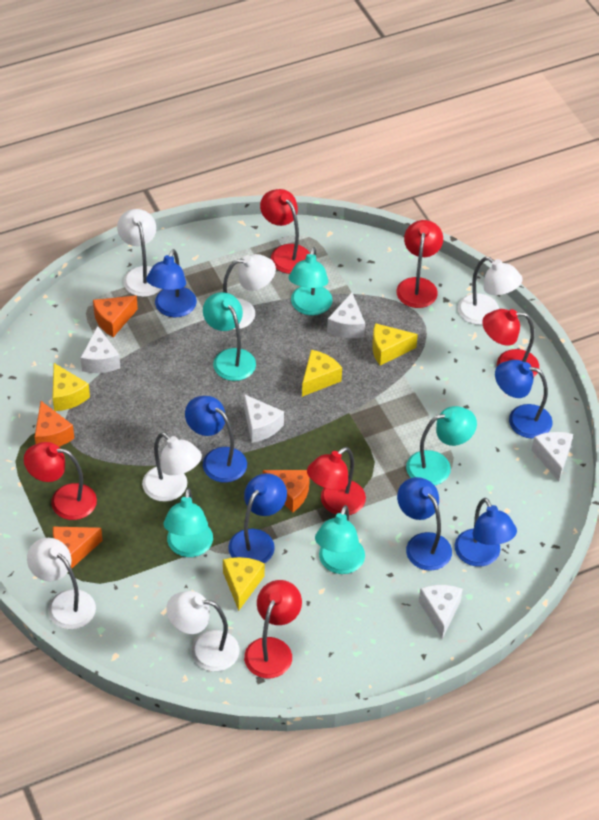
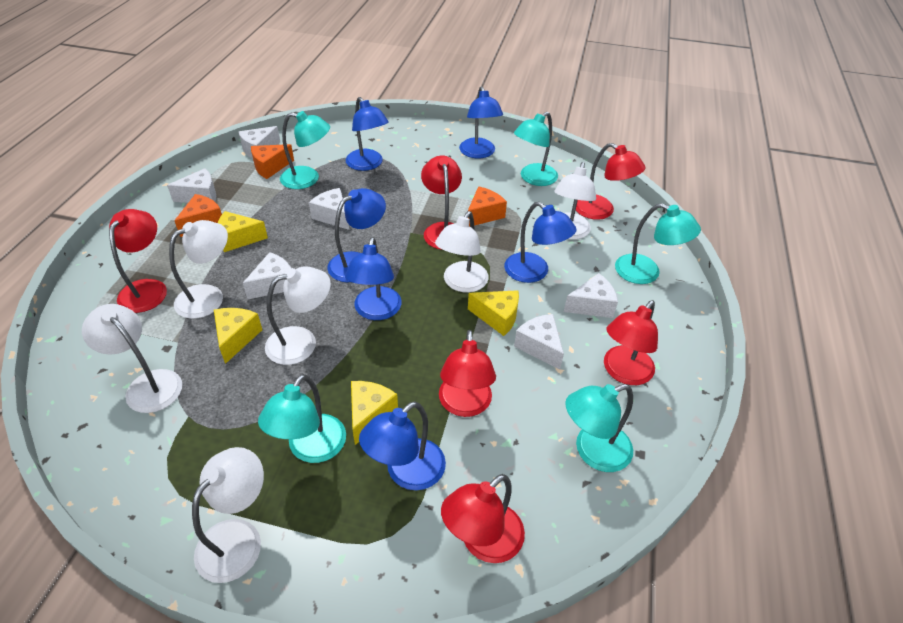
orange cheese: [35,401,74,447] [53,527,103,568] [93,296,138,337] [263,470,310,513] = 4 -> [174,194,222,237] [251,144,294,179] [468,186,507,226] = 3
white cheese: [81,326,120,373] [244,394,284,443] [327,292,365,338] [419,585,463,639] [532,432,573,481] = 5 -> [167,168,216,203] [239,126,280,159] [243,252,291,299] [309,188,349,230] [514,314,564,370] [564,273,618,318] = 6

